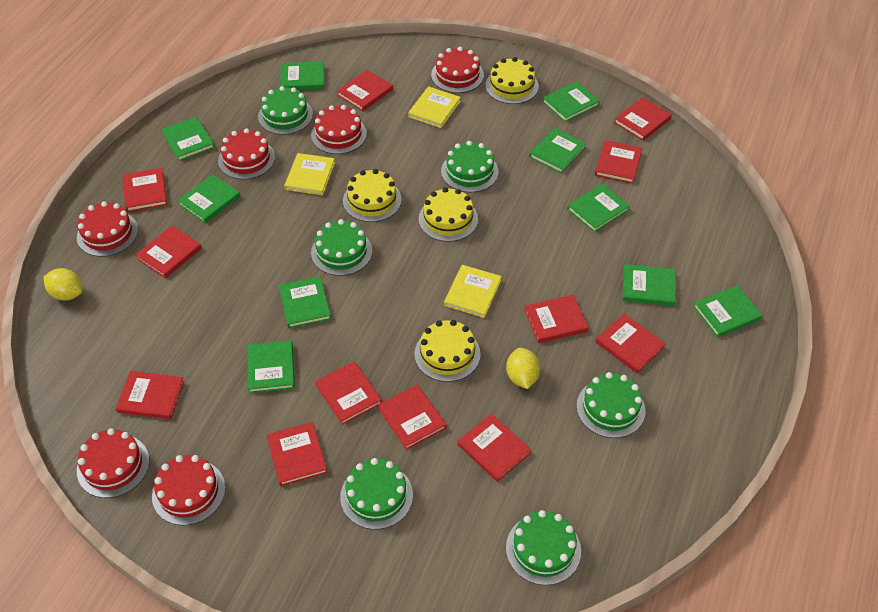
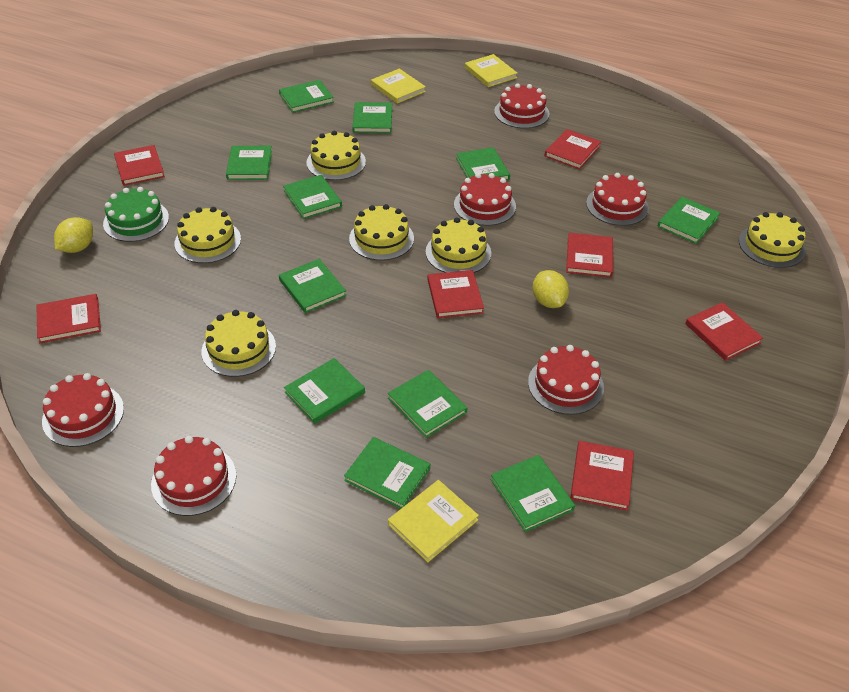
green book: [162,117,215,161] [177,174,241,223] [247,340,295,393] [279,276,331,328] [280,61,324,90] [529,128,587,173] [542,81,600,122] [567,184,630,232] [623,264,676,306] [693,285,763,338] = 10 -> [226,146,272,180] [279,80,334,113] [279,259,346,313] [283,175,342,219] [284,358,365,424] [344,437,430,509] [352,102,392,133] [388,370,467,438] [456,147,510,181] [490,455,575,532] [658,197,720,244] = 11
green cake: [258,86,313,135] [311,219,372,276] [340,458,413,530] [441,141,499,192] [506,510,581,585] [576,372,646,438] = 6 -> [103,187,169,242] = 1
red book: [116,371,184,419] [122,168,167,212] [136,226,201,279] [267,422,327,486] [315,361,382,425] [337,70,393,111] [378,385,447,450] [457,414,531,482] [524,295,589,343] [595,140,642,184] [596,314,666,373] [614,97,672,141] = 12 -> [36,294,101,343] [114,145,165,186] [427,270,484,318] [545,129,601,170] [566,233,613,277] [570,441,634,511] [685,302,763,361] = 7
yellow cake: [343,169,402,222] [414,320,481,382] [419,187,478,242] [485,57,539,104] = 4 -> [175,207,241,263] [201,310,276,377] [306,131,366,180] [349,204,414,260] [426,217,491,273] [739,212,806,268] = 6

